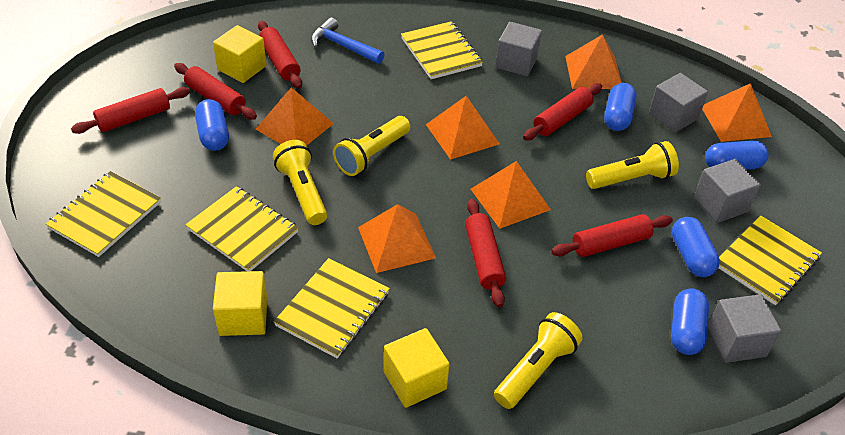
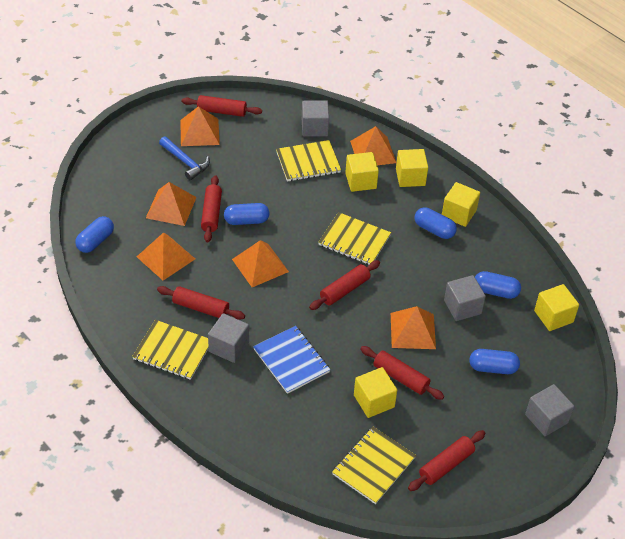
blue notebook: none = 0 -> [253,326,330,394] = 1
yellow cube: [213,25,267,83] [213,271,268,336] [384,328,450,408] = 3 -> [345,152,379,192] [354,367,397,418] [396,149,428,187] [442,182,480,227] [534,284,579,331] = 5
yellow flashlight: [273,140,327,225] [333,116,410,176] [494,312,583,409] [586,141,679,189] = 4 -> none = 0
yellow notebook: [46,171,161,257] [185,186,299,271] [274,258,390,358] [401,22,483,79] [719,216,822,305] = 5 -> [132,320,209,380] [276,140,341,181] [318,212,391,265] [332,427,416,504] = 4

